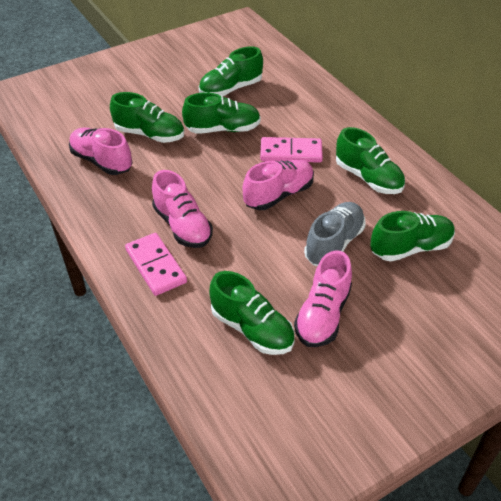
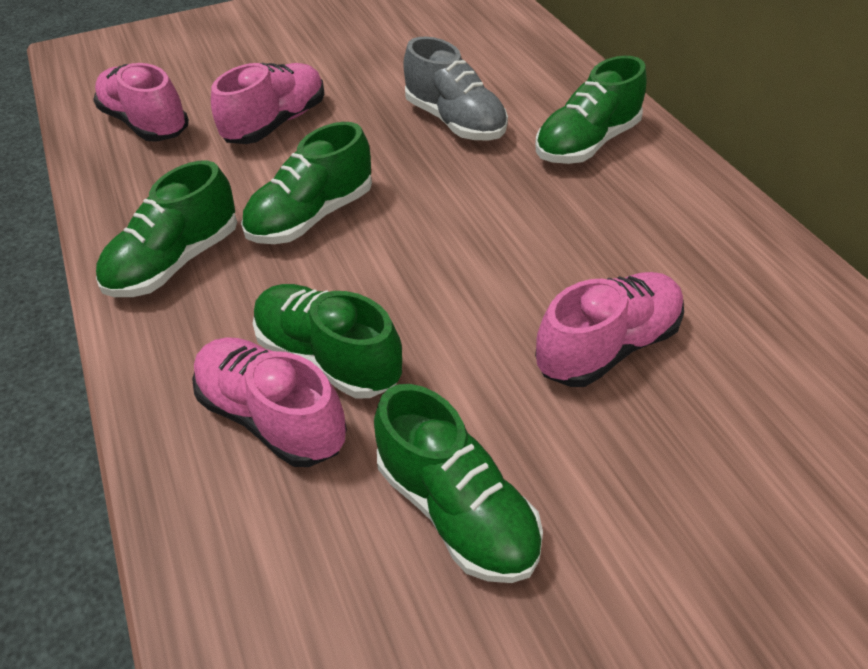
green shoe: [110,92,184,143] [182,92,261,134] [199,47,263,96] [209,271,295,355] [336,127,405,194] [370,211,455,262] = 6 -> [96,160,237,297] [241,122,372,244] [253,284,402,399] [374,384,543,583] [535,56,647,164] = 5
pink domino: [125,233,187,296] [260,137,323,163] = 2 -> none = 0

